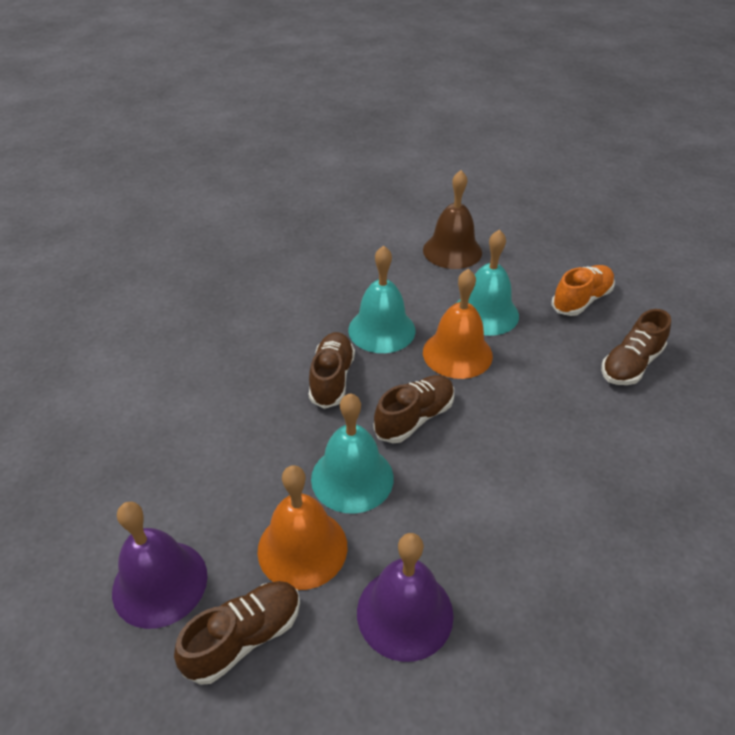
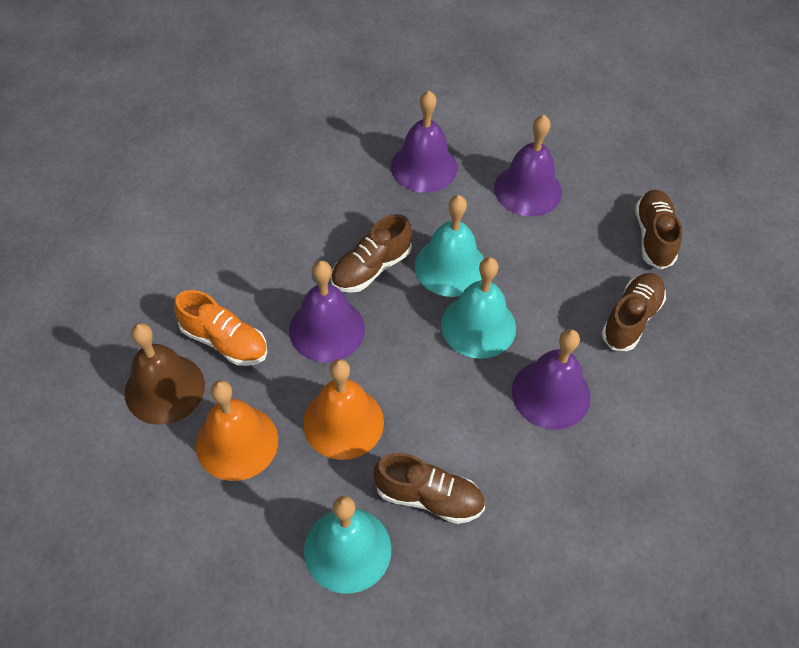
purple bell: [112,502,208,629] [357,533,454,662] = 2 -> [289,261,365,362] [391,91,457,193] [494,115,562,216] [512,329,591,430] = 4

